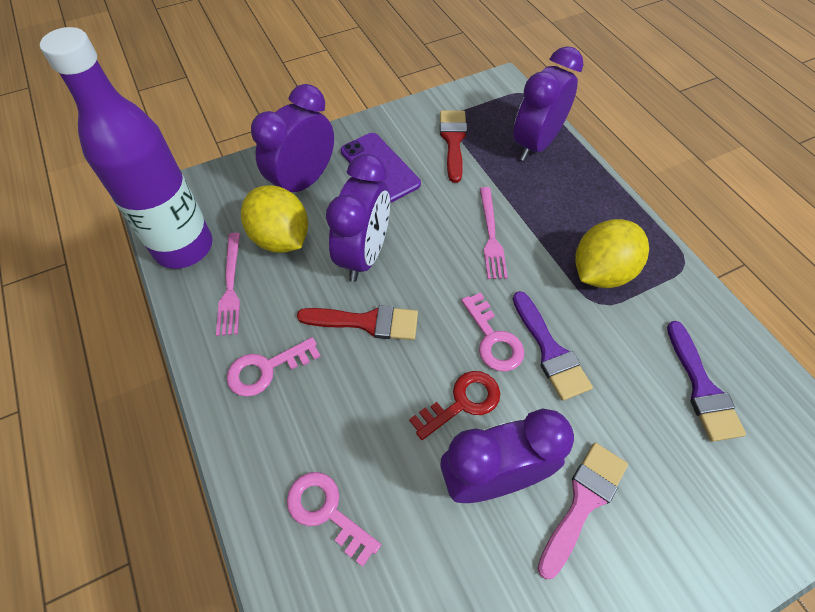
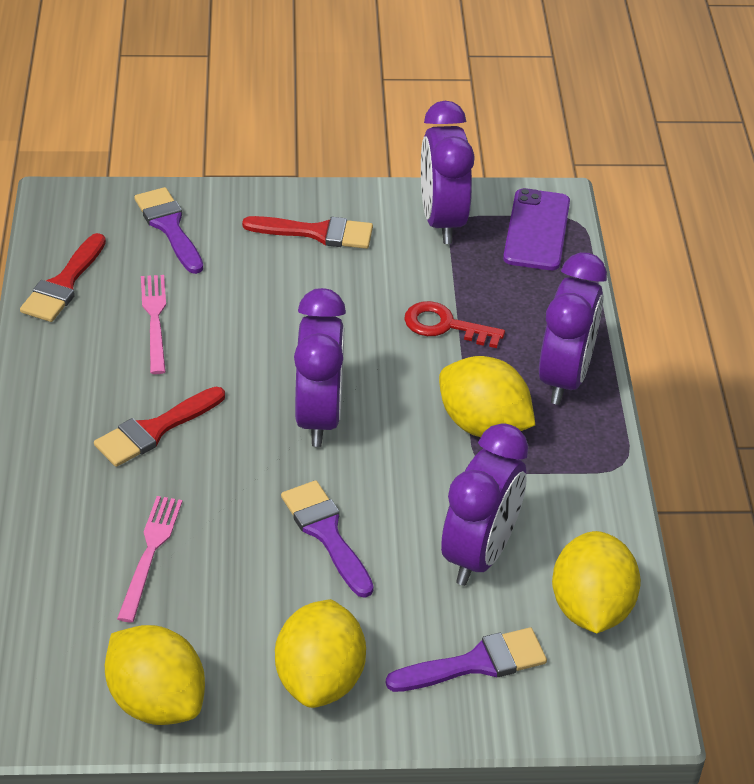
pink brush: [537,443,628,579] = 1 -> none = 0
pink key: [227,337,321,397] [287,472,381,567] [461,292,524,371] = 3 -> none = 0
purple bottle: [40,27,213,269] = 1 -> none = 0
purple brush: [513,291,593,401] [667,321,746,442] = 2 -> [134,187,203,274] [281,480,374,598] [386,627,547,692] = 3
red brush: [297,305,418,340] [440,110,467,183] = 2 -> [20,233,106,322] [94,387,225,467] [242,216,373,249] = 3
yellow lemon: [241,185,308,253] [575,219,649,288] = 2 -> [105,625,205,725] [275,599,366,708] [439,356,535,437] [552,531,641,633] = 4

